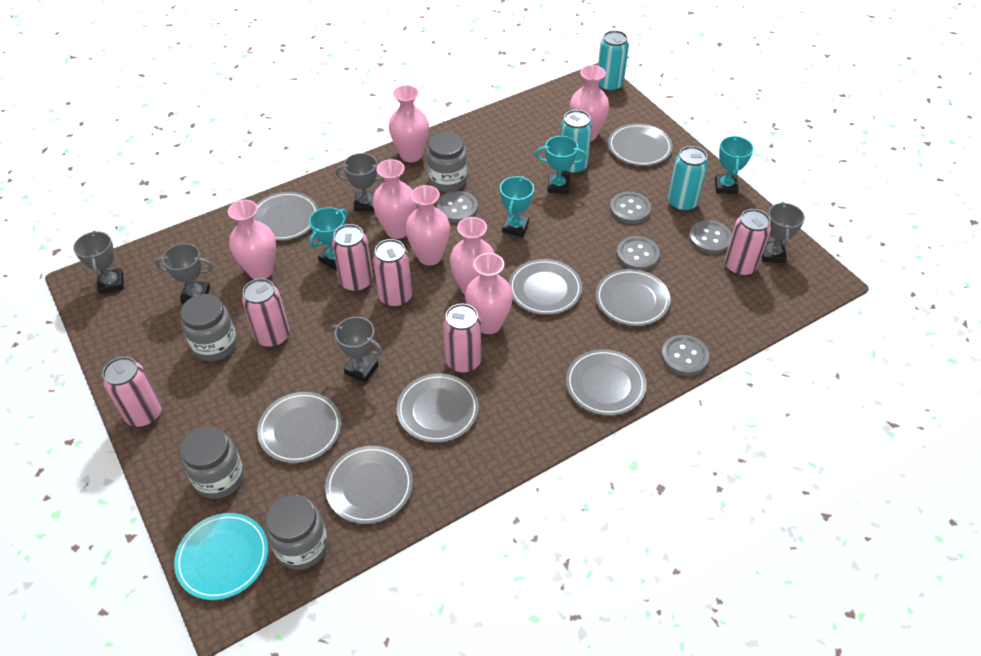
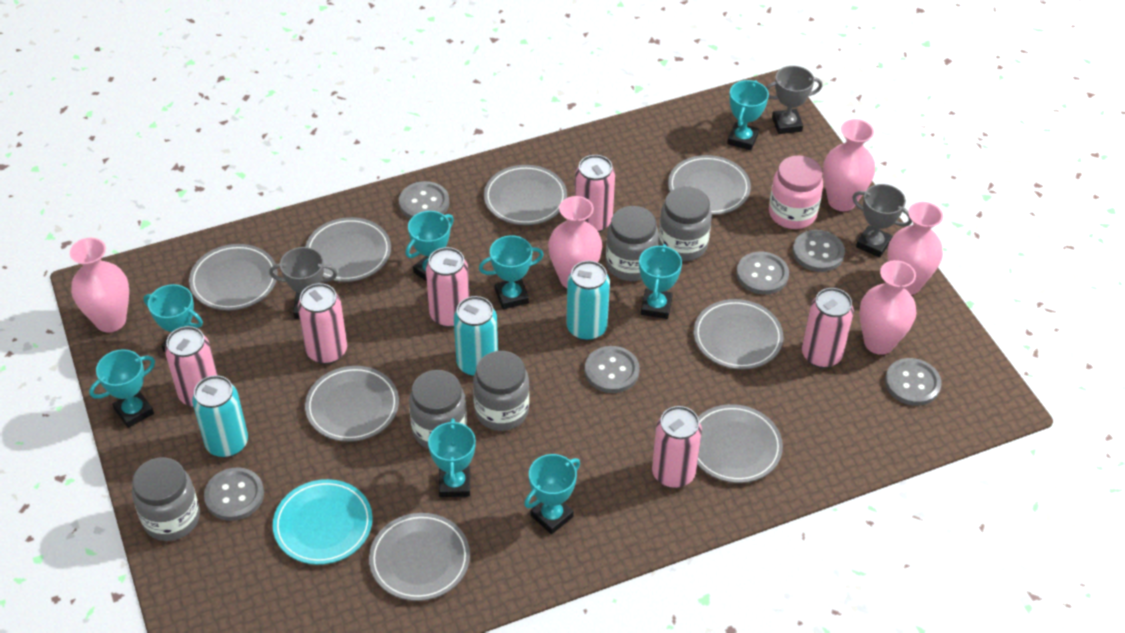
grey button: [437,191,478,223] [610,192,651,224] [617,236,660,271] [661,335,709,376] [689,220,732,254] = 5 -> [204,467,264,521] [399,181,449,219] [585,346,640,393] [736,251,789,295] [793,230,845,272] [885,358,942,406] = 6
grey jar: [180,294,237,361] [180,426,244,499] [265,495,328,570] [427,132,467,192] = 4 -> [132,458,200,541] [409,370,467,449] [473,351,529,431] [606,206,659,281] [658,187,712,261] = 5
grey trophy: [73,231,124,294] [155,243,213,304] [330,317,383,383] [335,153,384,211] [762,202,805,263] = 5 -> [269,247,338,319] [766,66,822,134] [852,184,912,258] = 3
pink jar: none = 0 -> [769,155,823,229] = 1
pink vase: [228,200,276,279] [372,159,416,239] [389,85,429,162] [405,185,450,265] [450,217,495,295] [465,253,513,334] [570,65,609,141] = 7 -> [70,238,129,332] [548,196,602,288] [823,119,875,211] [859,260,916,355] [887,202,943,295] = 5
turquoise trophy: [309,207,347,270] [500,176,534,237] [535,136,587,194] [715,136,754,194] = 4 -> [89,349,155,428] [143,284,203,352] [405,211,454,282] [428,418,476,497] [479,235,544,309] [524,454,580,534] [639,244,682,319] [727,80,769,150] = 8

